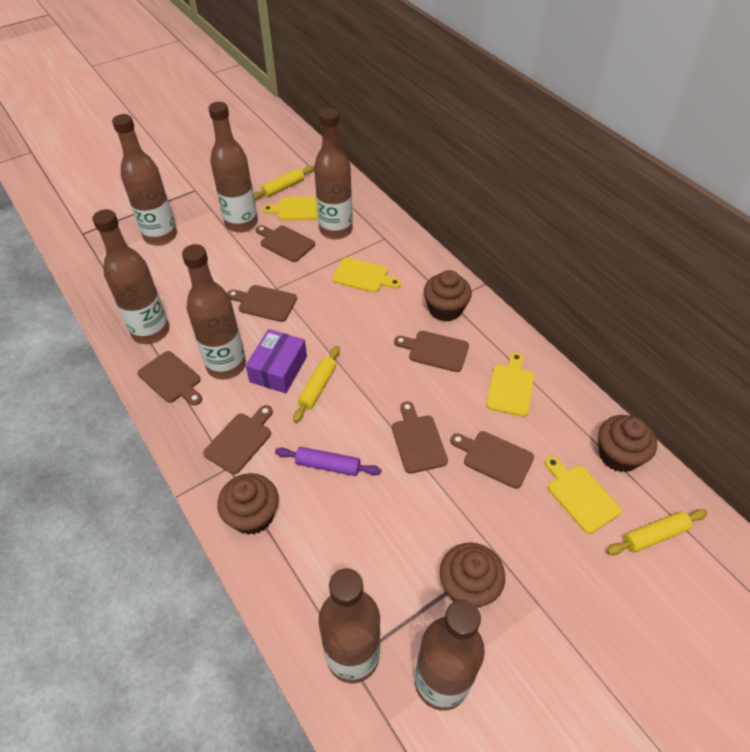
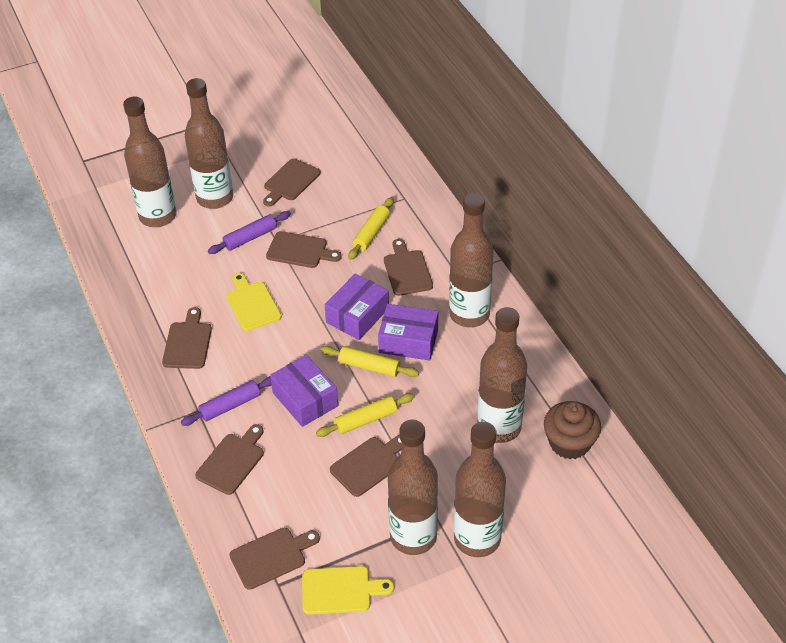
brown bottle: [92,209,169,344] [112,114,177,246] [182,244,246,379] [209,102,258,233] [314,108,353,239] [318,568,380,683] [415,599,485,711] = 7 -> [123,96,176,227] [185,78,233,209] [388,419,438,555] [449,193,494,327] [454,422,506,557] [477,307,527,443] = 6
brown cupcake: [217,473,279,535] [424,270,472,322] [440,542,505,608] [598,415,657,472] = 4 -> [544,401,601,459] = 1
purple box: [245,329,307,393] = 1 -> [270,355,338,427] [325,273,389,340] [378,304,438,361] = 3
purple rolling pin: [275,447,381,476] = 1 -> [181,376,272,426] [208,211,291,254] = 2
yellow cutting board: [263,197,318,220] [332,257,401,293] [486,352,534,417] [545,456,622,534] = 4 -> [226,273,282,331] [302,566,394,615] = 2

